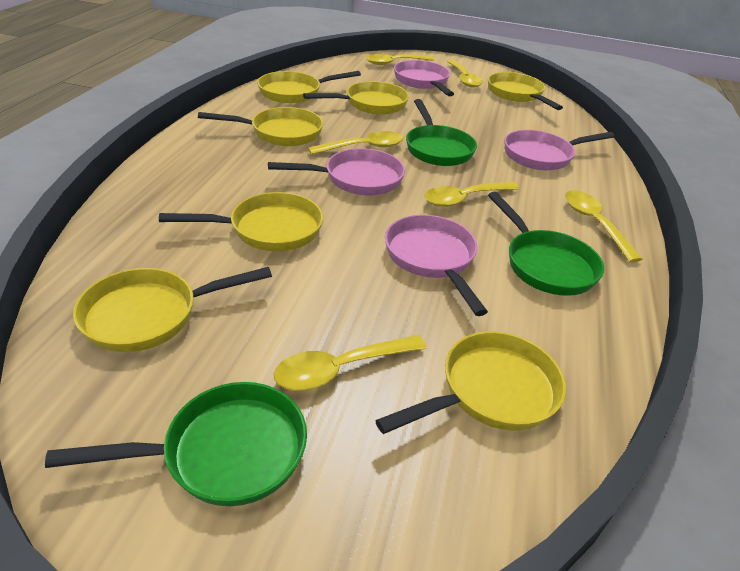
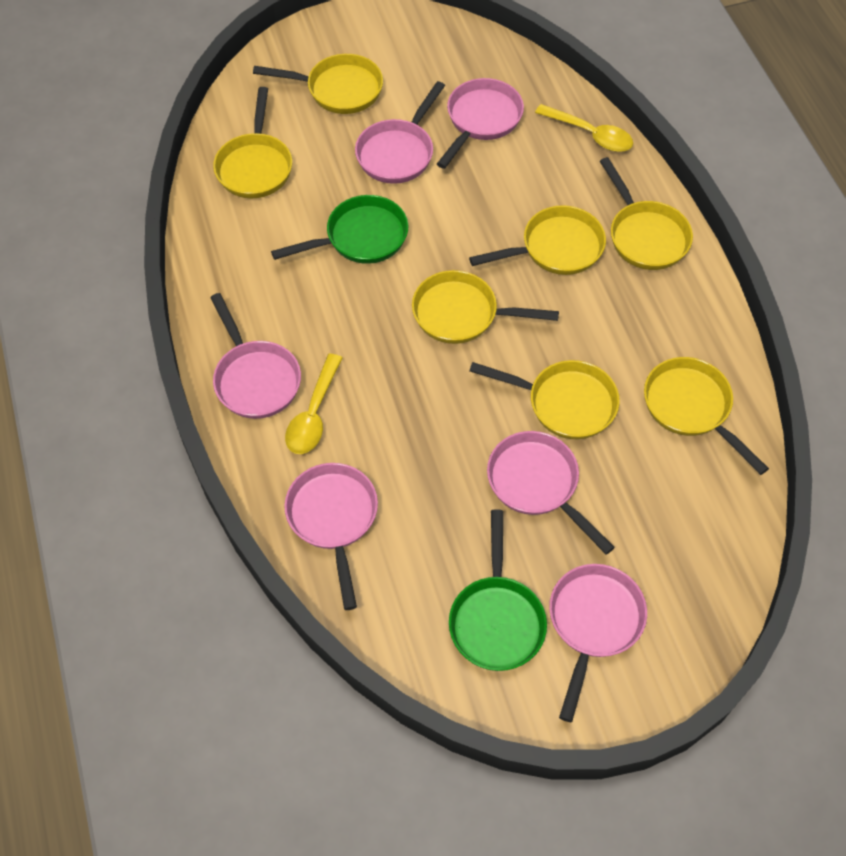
green pan: [45,382,307,506] [406,99,477,166] [488,192,604,296] = 3 -> [271,195,408,264] [449,509,547,671] = 2
pink pan: [268,148,405,195] [385,215,488,316] [394,60,454,96] [504,130,615,170] = 4 -> [210,293,301,419] [284,463,378,610] [355,81,445,184] [437,78,524,169] [487,431,615,555] [549,564,647,722] = 6
yellow spoon: [274,335,427,391] [308,131,403,155] [366,54,434,65] [424,182,519,207] [447,60,483,88] [565,190,642,262] = 6 -> [285,354,342,454] [535,104,633,152] = 2

